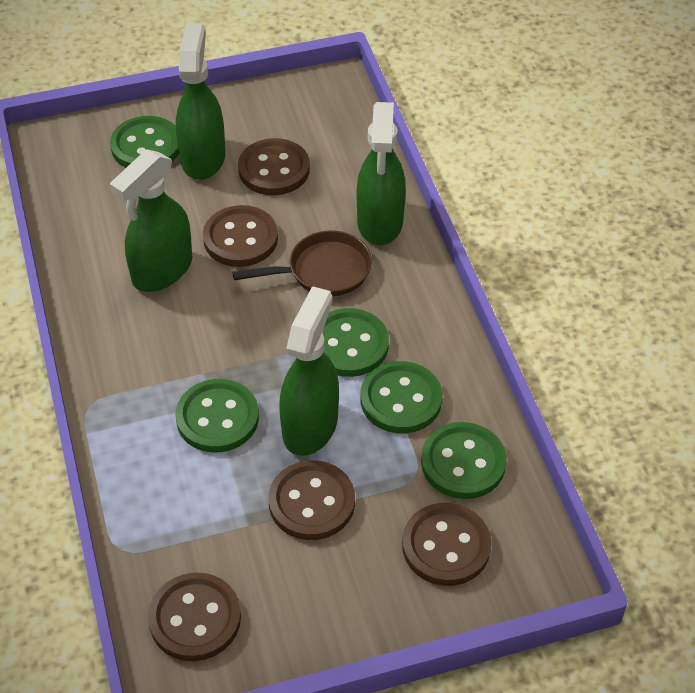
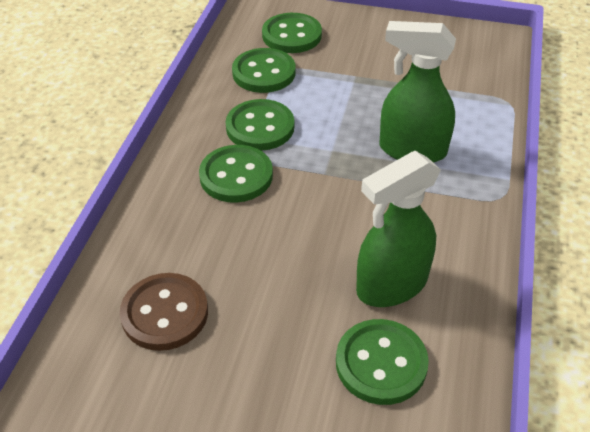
brown button: [148,573,241,661] [203,205,278,267] [238,138,310,195] [269,460,355,540] [402,503,491,586] = 5 -> [120,273,208,351] = 1
brown pan: [232,231,372,296] = 1 -> none = 0
green spray bottle: [110,149,192,292] [176,23,225,180] [279,286,339,456] [357,102,406,245] = 4 -> [356,151,441,307] [379,21,456,163] = 2

